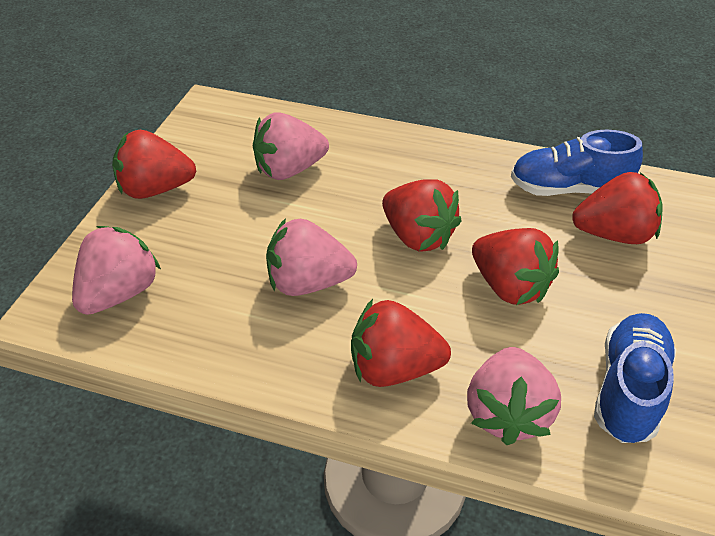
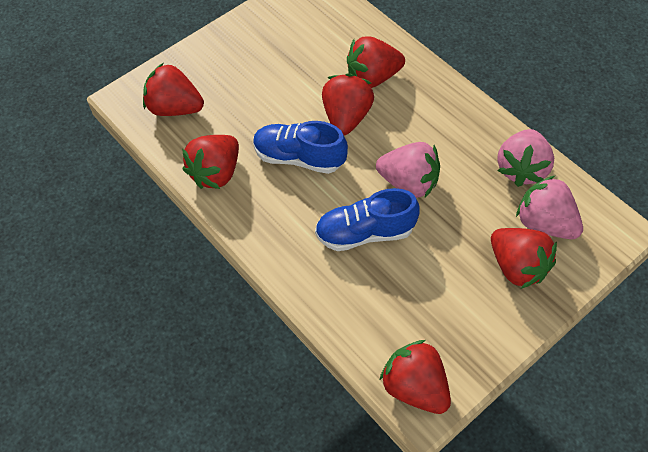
pink strawberry: [72,226,161,315] [253,112,329,180] [266,218,357,296] [467,347,561,445] = 4 -> [376,142,440,198] [497,129,554,187] [516,176,583,239] = 3
red strawberry: [112,130,196,199] [351,299,451,387] [382,179,462,251] [472,228,559,305] [572,172,663,244] = 5 -> [143,63,204,116] [182,135,239,189] [322,73,374,136] [347,36,405,88] [379,340,451,414] [491,228,557,289] = 6

